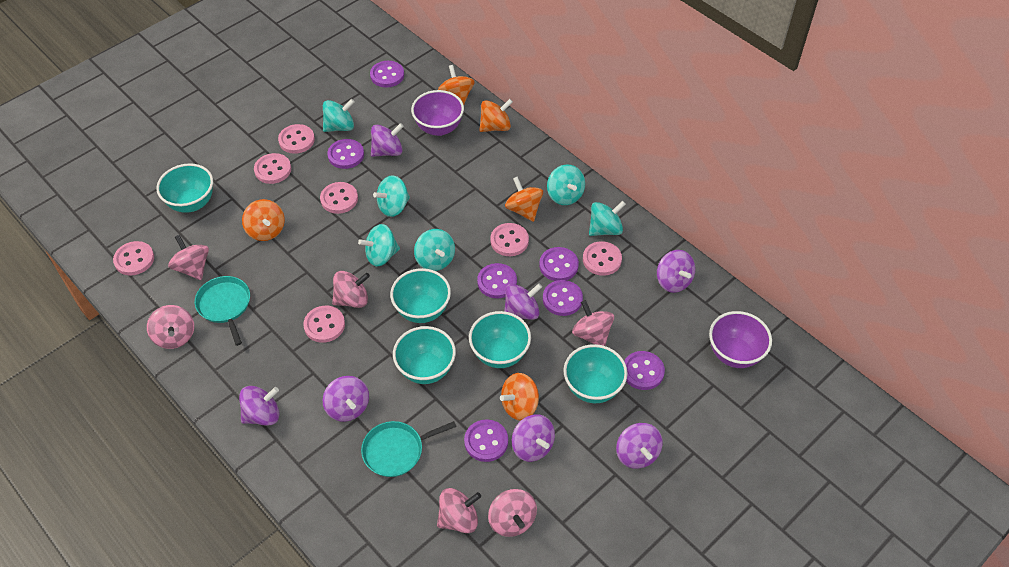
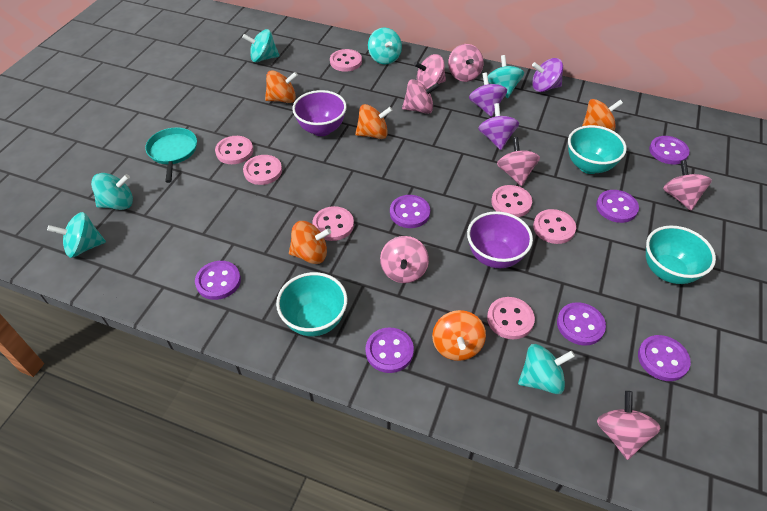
pink spinning top: [147,305,194,349] [168,235,209,280] [332,271,370,308] [437,488,481,533] [488,489,537,537] [572,300,614,346] = 6 -> [380,236,429,283] [402,79,439,114] [414,54,446,89] [448,44,484,82] [497,137,540,186] [597,391,661,460] [663,160,712,211] = 7
purple spinning top: [239,386,280,426] [323,376,369,422] [371,123,404,157] [504,283,542,320] [512,414,555,462] [616,423,663,469] [657,250,695,293] = 7 -> [469,72,507,117] [478,103,519,150] [532,58,563,92] = 3
turquoise bowl: [156,163,213,213] [390,268,451,323] [393,326,456,384] [469,311,531,368] [563,344,628,403] = 5 -> [276,272,348,336] [568,125,627,174] [646,225,716,284] = 3
turquoise pan: [195,276,250,346] [361,421,456,477] = 2 -> [145,127,197,183] = 1

